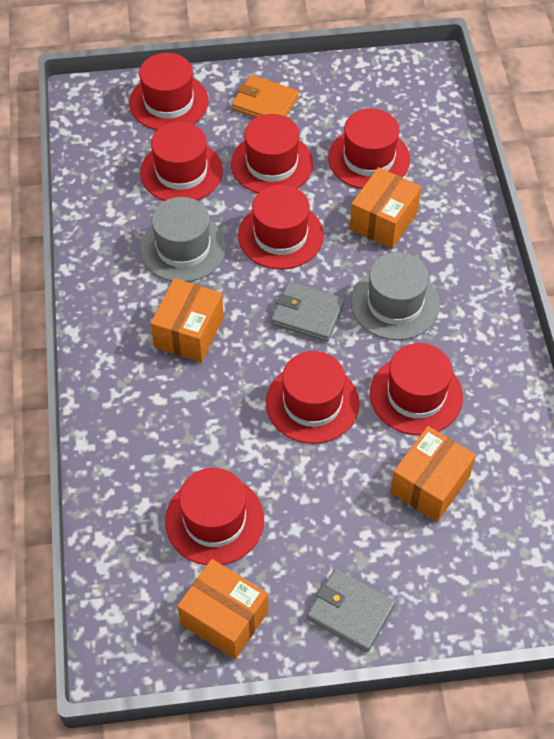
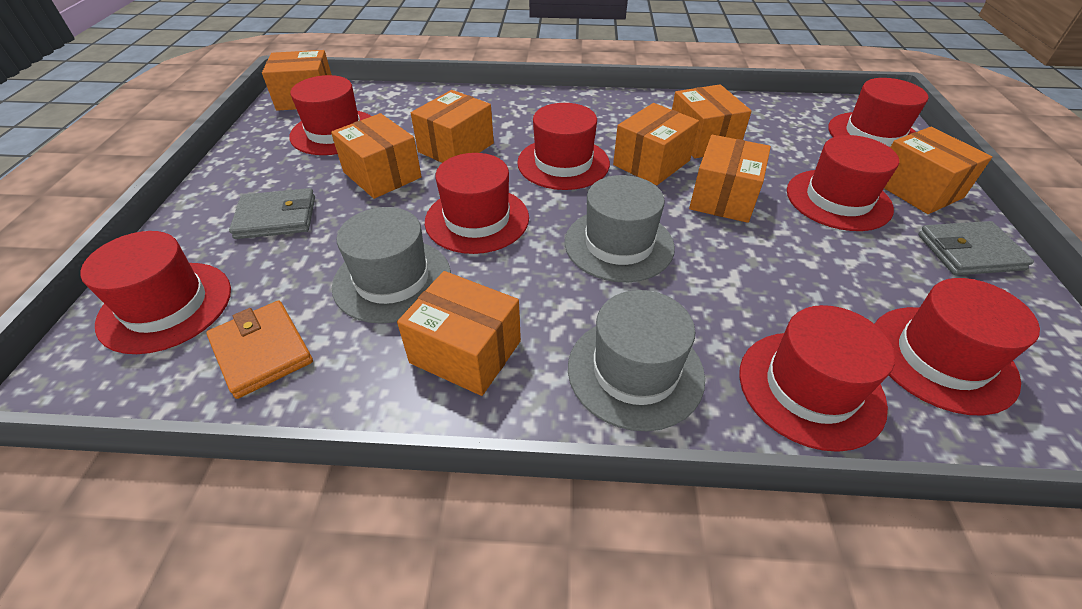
grey hat: [140,197,227,282] [351,252,440,340] = 2 -> [332,207,451,324] [565,175,675,282] [568,290,705,431] = 3
orange box: [151,278,224,362] [177,559,268,659] [350,167,421,249] [390,426,476,522] = 4 -> [262,50,332,111] [331,113,422,199] [397,271,521,396] [411,90,494,163] [613,103,699,185] [672,84,751,158] [689,135,771,223] [884,127,992,214] = 8

